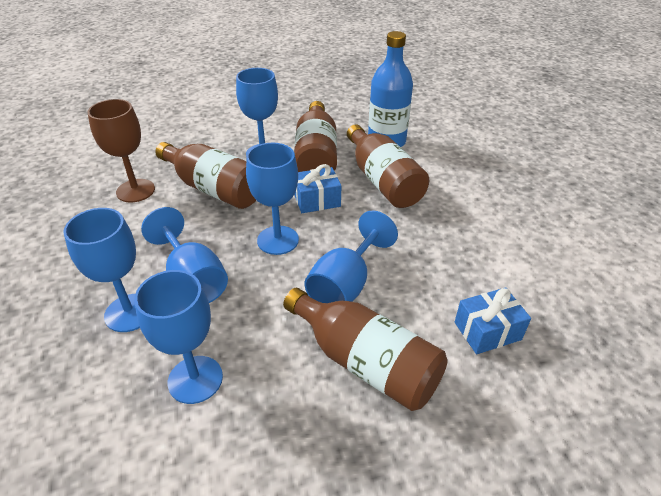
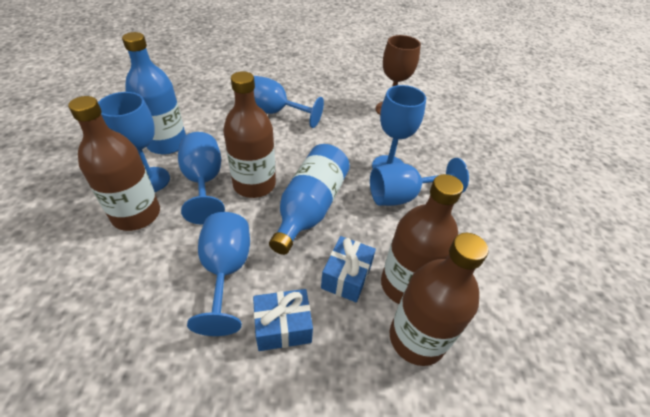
blue bottle: [368,31,413,147] = 1 -> [122,32,186,154] [269,144,350,255] = 2

